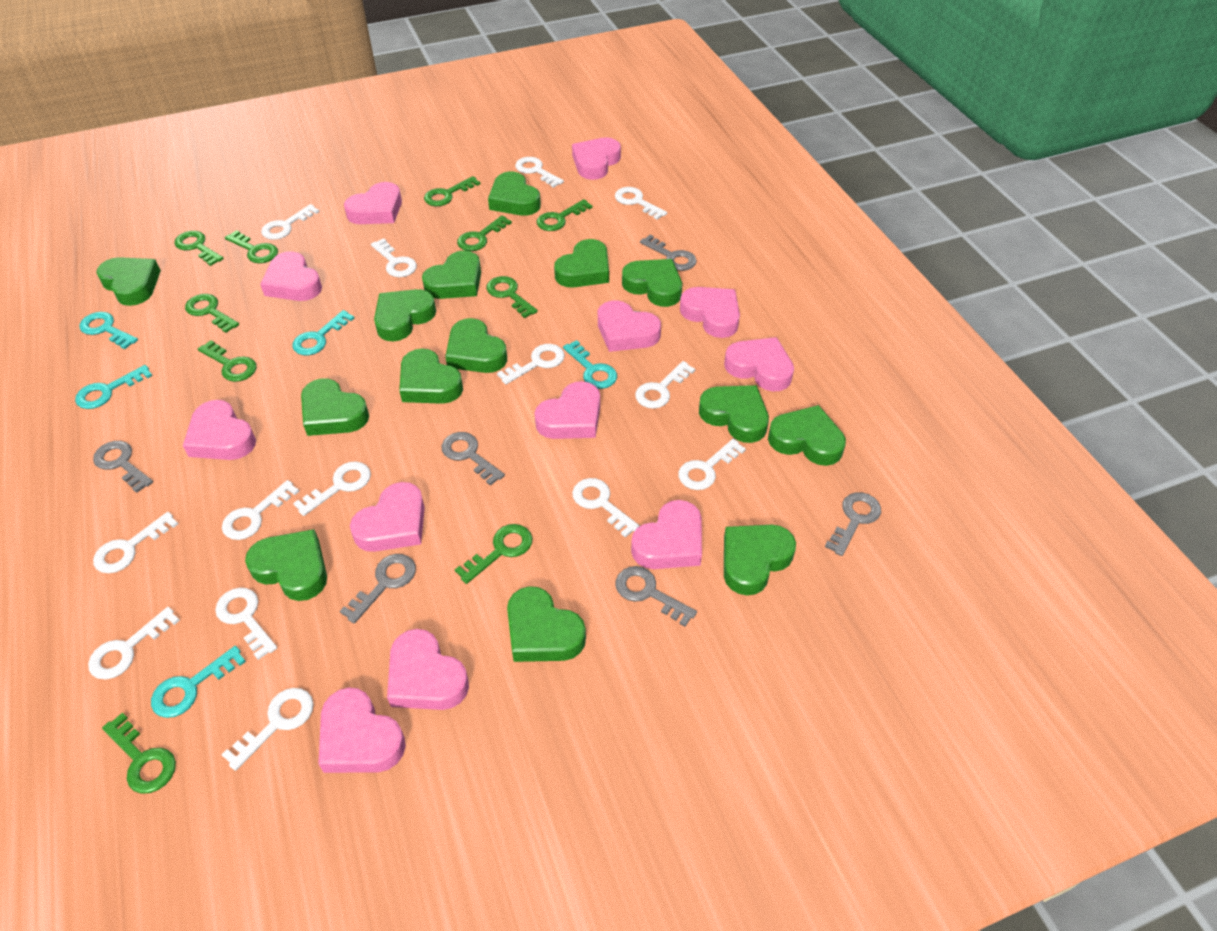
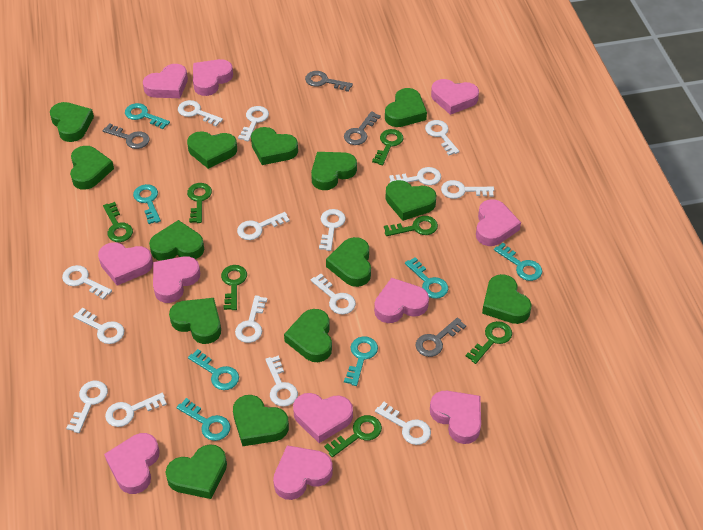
green key: [102,713,176,794] [174,231,224,266] [185,294,239,333] [198,340,257,382] [225,230,278,263] [424,176,480,206] [455,524,533,584] [457,215,512,251] [486,276,538,318] [537,199,592,231] = 10 -> [103,202,133,242] [187,183,212,223] [221,265,247,310] [324,415,382,457] [372,129,404,165] [384,216,438,236] [466,321,512,364] = 7
grey key: [93,441,153,493] [340,554,416,624] [442,432,505,486] [615,566,697,627] [640,235,697,271] [825,492,881,556] = 6 -> [103,123,150,149] [305,71,353,92] [344,111,381,145] [416,318,466,357] = 4
pink heart: [183,400,256,460] [260,251,322,301] [318,688,406,773] [344,182,402,224] [350,482,425,552] [387,629,469,710] [535,381,600,439] [572,137,621,180] [598,300,661,352] [631,500,702,569] [680,287,740,338] [724,337,794,391] = 12 -> [98,242,153,285] [104,433,160,494] [143,64,188,98] [153,256,200,303] [193,59,233,96] [273,445,333,500] [293,393,353,443] [374,278,429,323] [430,391,481,444] [431,79,479,115] [476,199,521,246] = 11
turquoise key: [75,365,152,409] [80,312,138,349] [151,646,246,718] [292,310,354,355] [563,340,617,389] = 5 -> [125,103,170,129] [133,184,161,224] [177,398,231,441] [188,349,239,390] [344,336,378,386] [405,257,448,299] [494,243,542,281] = 7
white key: [88,607,180,679] [93,512,178,573] [215,588,277,660] [222,480,299,540] [222,688,314,771] [261,204,319,240] [293,461,371,516] [371,238,417,277] [497,344,565,385] [515,157,564,188] [572,478,640,538] [615,187,667,220] [635,361,695,409] [678,439,746,490] = 14 -> [62,265,112,299] [66,381,108,433] [73,308,125,344] [105,393,167,427] [178,100,223,126] [235,295,267,343] [237,212,290,240] [238,106,269,141] [265,355,298,407] [311,273,356,314] [319,209,346,251] [375,402,431,445] [389,167,441,185] [425,120,459,155] [441,180,494,199] = 15

